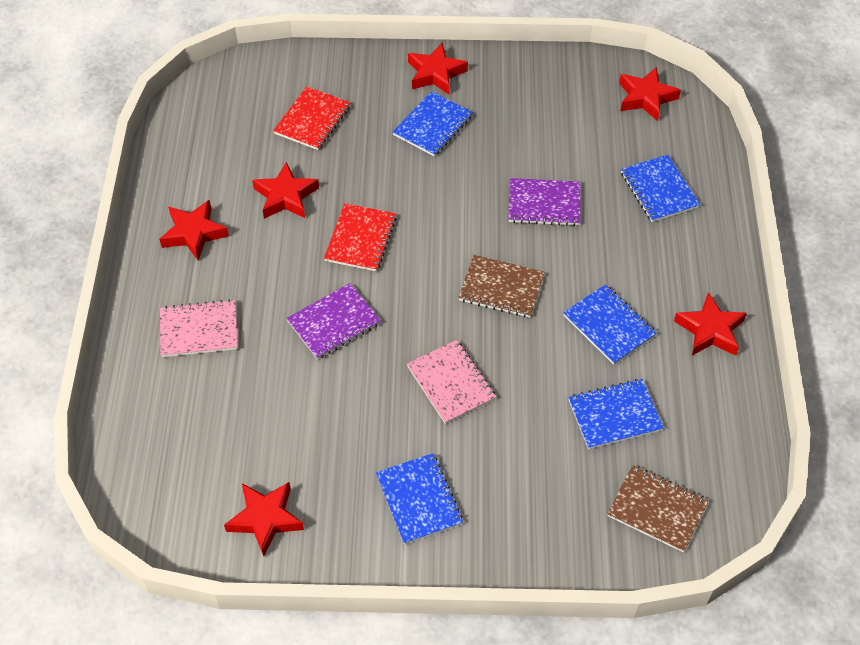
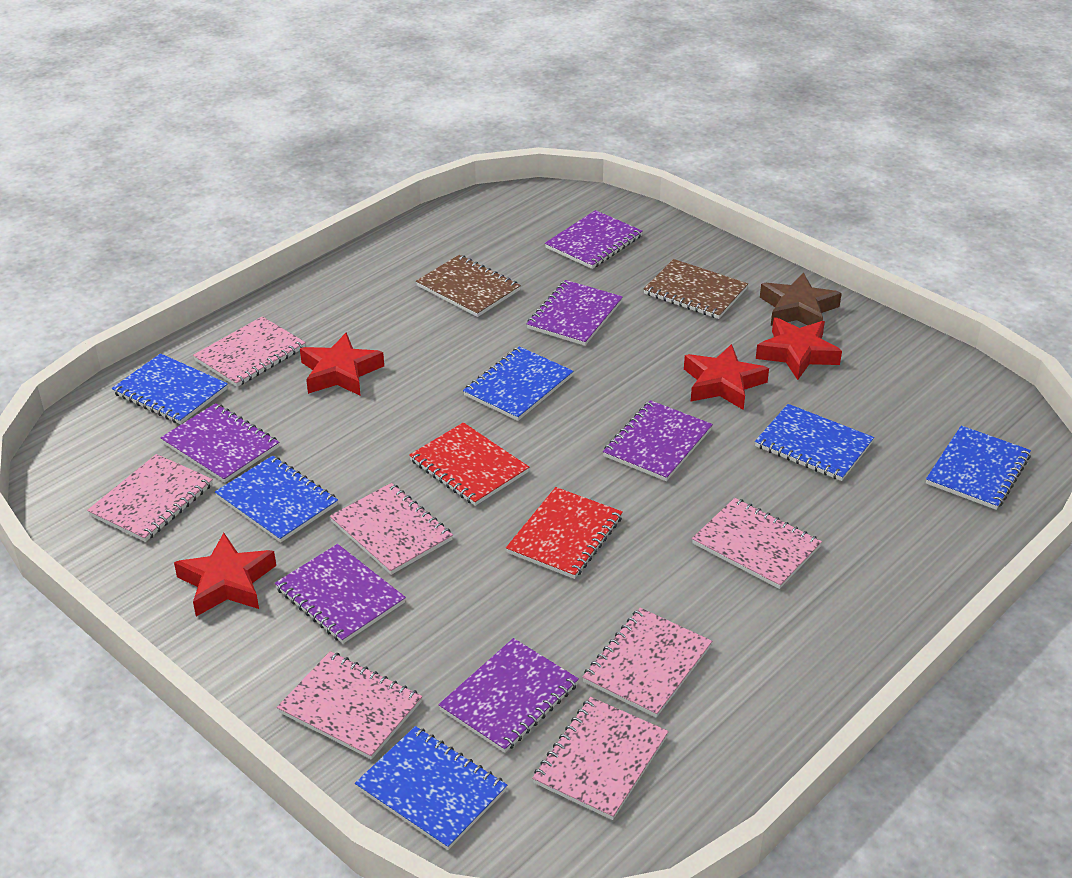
blue notebook: [376,453,463,544] [393,91,473,156] [563,284,656,365] [568,379,664,449] [621,155,700,222] = 5 -> [112,353,228,424] [215,456,338,543] [355,726,507,850] [463,346,574,421] [755,404,874,481] [926,426,1031,510] = 6
brown star: none = 0 -> [760,273,842,326] = 1
pink notebook: [160,299,238,357] [407,340,496,424] = 2 -> [87,454,213,542] [193,316,306,387] [277,651,422,760] [330,483,453,575] [532,697,669,820] [583,608,712,718] [692,498,822,589] = 7
purple notebook: [287,283,381,359] [508,178,580,226] = 2 -> [160,403,279,483] [275,544,406,644] [438,638,579,753] [526,280,623,346] [545,210,643,269] [603,400,713,481] = 6
red star: [159,200,229,261] [224,482,304,556] [252,162,319,219] [408,43,468,94] [619,67,681,121] [674,292,747,356] = 6 -> [174,533,276,616] [300,332,384,396] [684,344,769,410] [756,317,842,380] = 4

